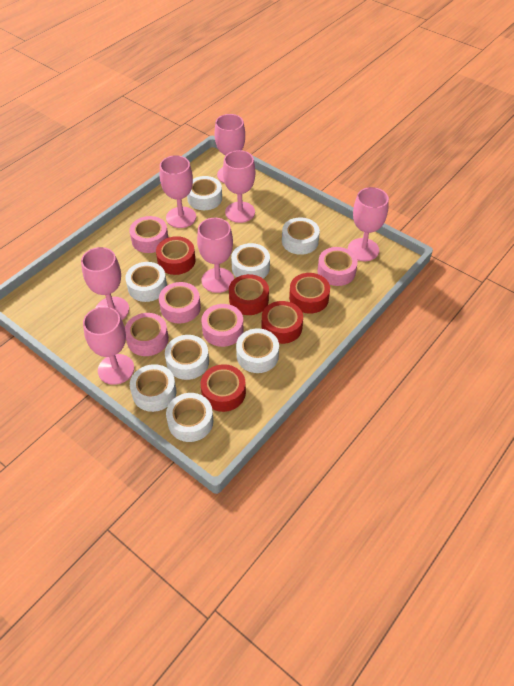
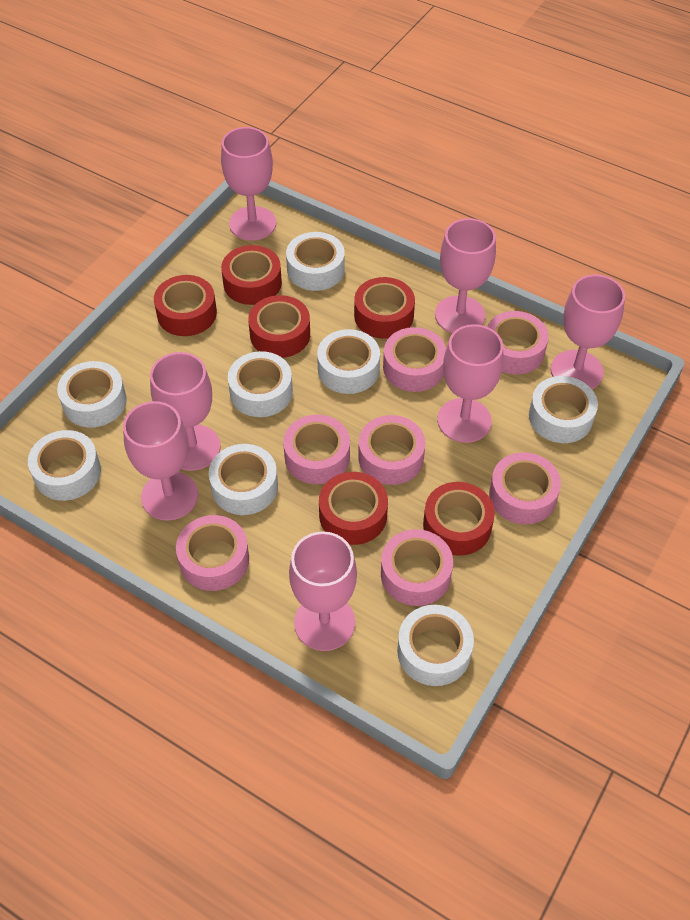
pink tape: [125,313,169,356] [129,216,168,253] [159,282,201,323] [201,304,243,347] [317,247,358,286] = 5 -> [176,515,249,591] [283,415,350,484] [358,415,425,485] [381,529,453,606] [383,327,446,392] [487,311,549,374] [489,452,561,525] = 7
red tape: [156,236,196,275] [201,364,246,412] [229,274,269,315] [262,301,303,344] [289,273,330,314] = 5 -> [154,275,217,336] [221,245,282,305] [248,295,310,358] [319,472,388,545] [354,277,415,339] [423,482,495,556] = 6

